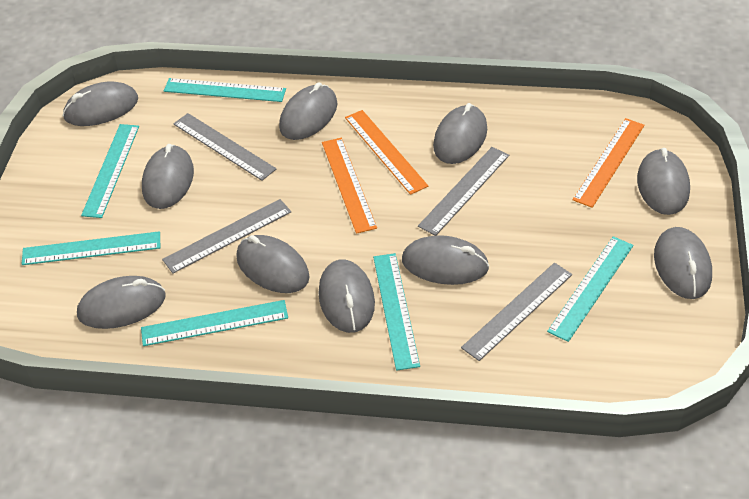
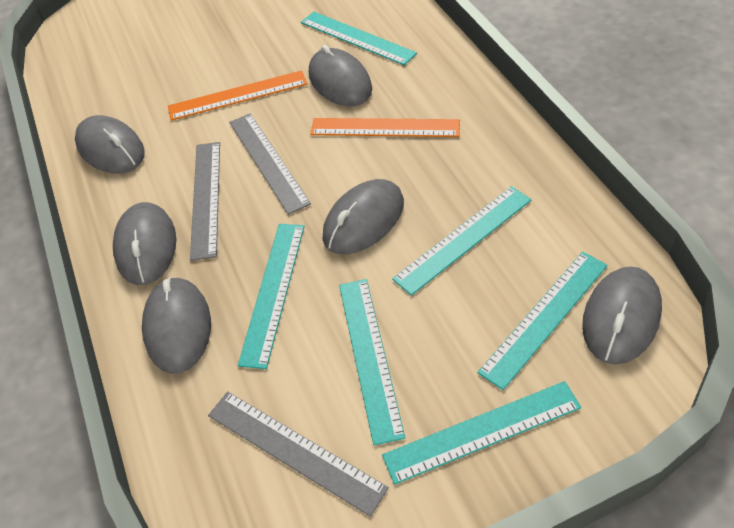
grey mouse: [62,81,138,126] [77,276,165,329] [142,144,194,209] [236,235,310,293] [279,82,338,140] [318,259,375,333] [402,235,489,285] [433,103,487,164] [637,148,690,215] [654,227,712,299] = 10 -> [75,115,145,173] [113,202,176,285] [142,277,211,374] [309,45,372,106] [323,179,404,254] [582,266,662,365] = 6
grey ruler: [162,199,291,273] [173,113,276,181] [418,147,509,236] [461,263,572,361] = 4 -> [190,142,220,261] [208,392,389,517] [229,114,311,215] = 3
orange ruler: [322,138,377,234] [345,110,428,195] [572,118,645,208] = 3 -> [168,70,307,121] [310,118,460,137] = 2

